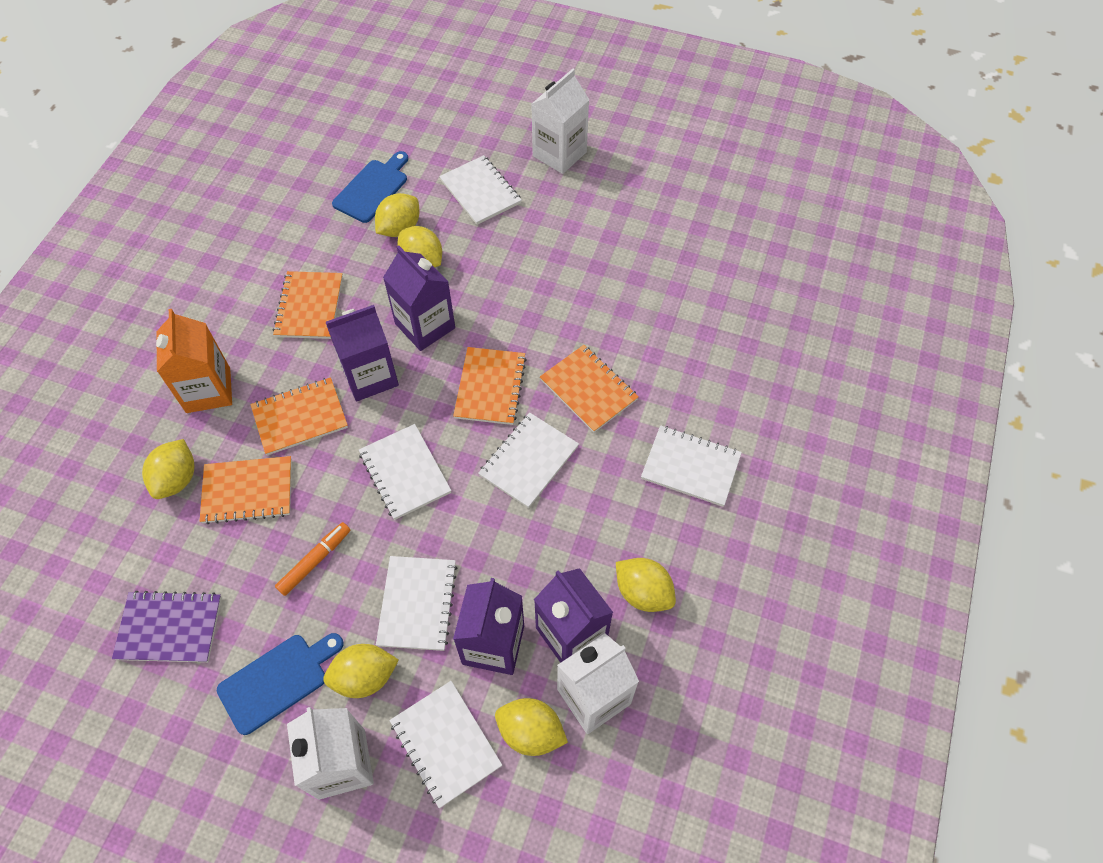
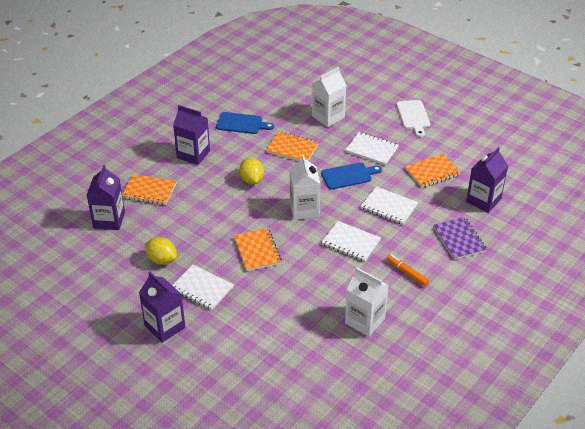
orange carton: [156,309,232,413] = 1 -> none = 0
orange notebook: [200,456,292,524] [250,377,348,456] [273,271,343,339] [453,347,527,425] [540,345,639,433] = 5 -> [122,174,177,205] [234,228,282,271] [266,131,319,161] [405,154,461,188] = 4
white cutting board: none = 0 -> [396,100,430,137] = 1
white notebook: [359,424,451,520] [376,556,457,651] [389,681,502,808] [439,155,522,225] [478,412,579,508] [641,425,742,507] = 6 -> [172,265,234,310] [321,221,381,262] [345,132,399,165] [361,186,418,225] = 4
yellow lemon: [142,439,194,499] [323,644,399,698] [375,193,419,237] [397,226,442,268] [495,698,568,756] [616,558,676,612] = 6 -> [145,237,177,265] [239,158,264,184] = 2

